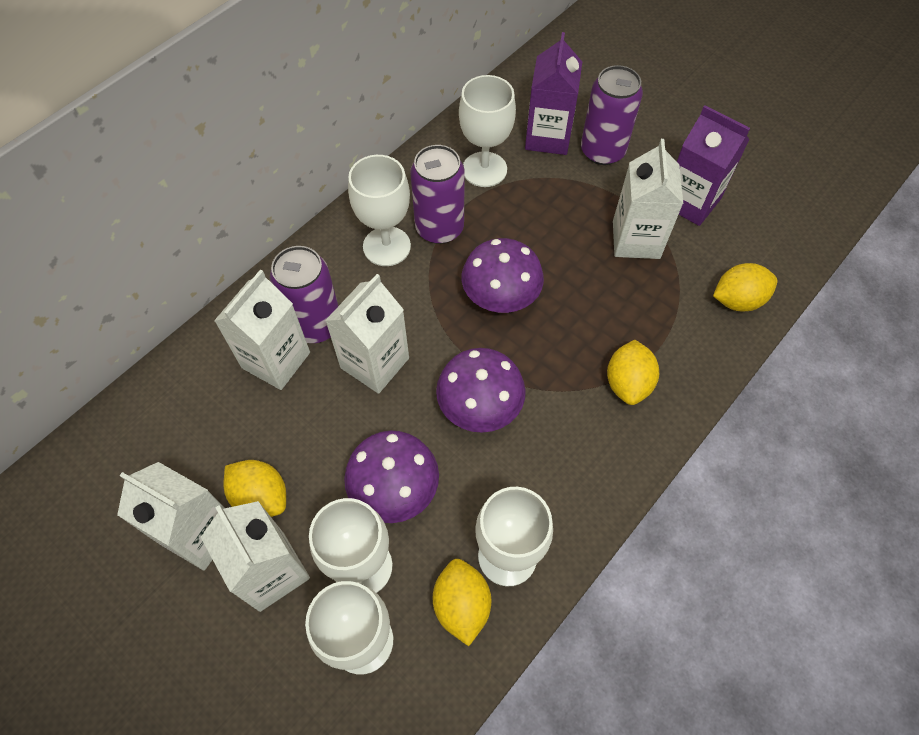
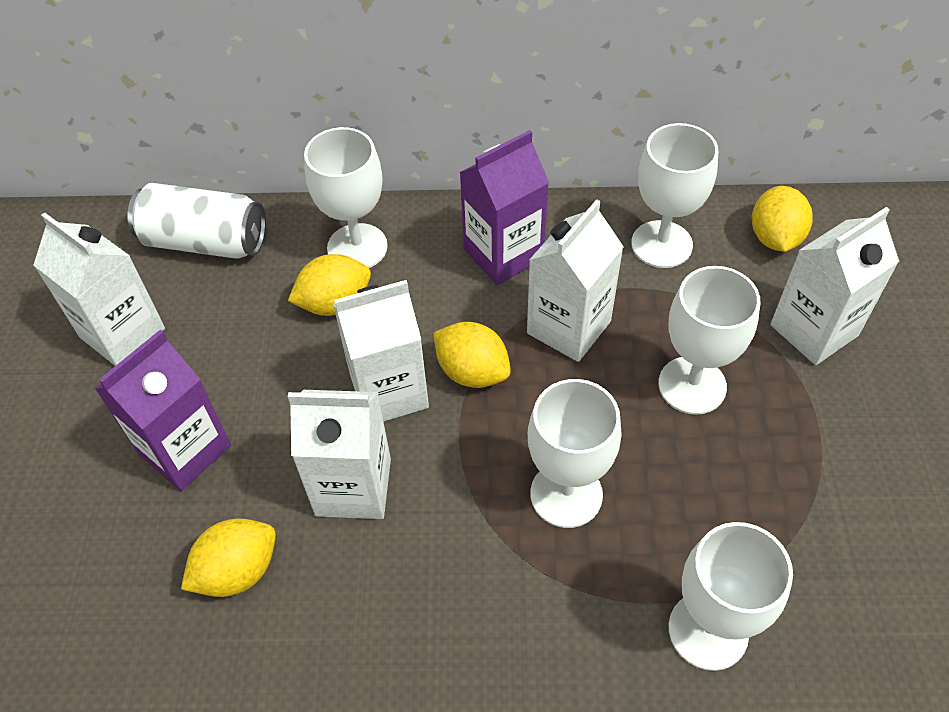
purple can: [270,246,338,343] [410,145,465,244] [581,65,643,165] = 3 -> none = 0
purple mushroom: [344,430,439,523] [436,348,526,433] [462,238,544,313] = 3 -> none = 0
white can: none = 0 -> [127,183,266,259] = 1

